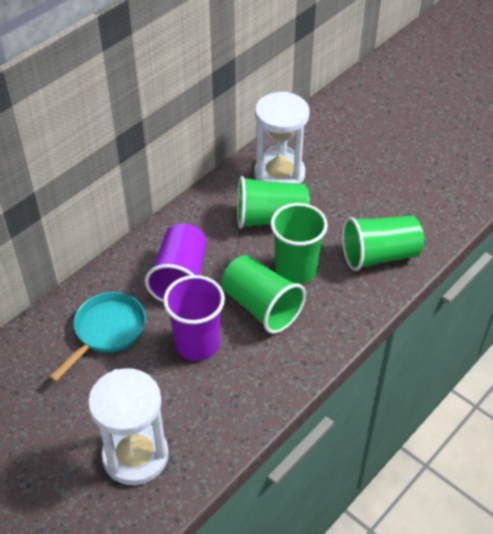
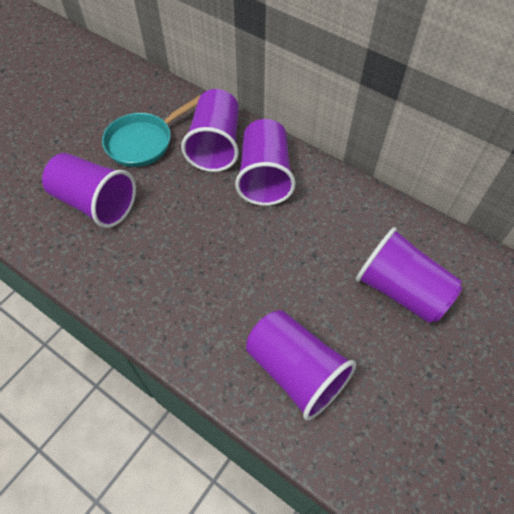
green cup: [221,255,306,334] [237,176,310,229] [270,203,328,284] [342,215,424,271] = 4 -> none = 0
purple cup: [145,223,206,302] [163,275,225,361] = 2 -> [42,153,136,228] [181,89,239,172] [235,119,296,206] [246,310,356,420] [356,227,462,323] = 5
white hourglass: [88,368,169,485] [254,92,309,184] = 2 -> none = 0

